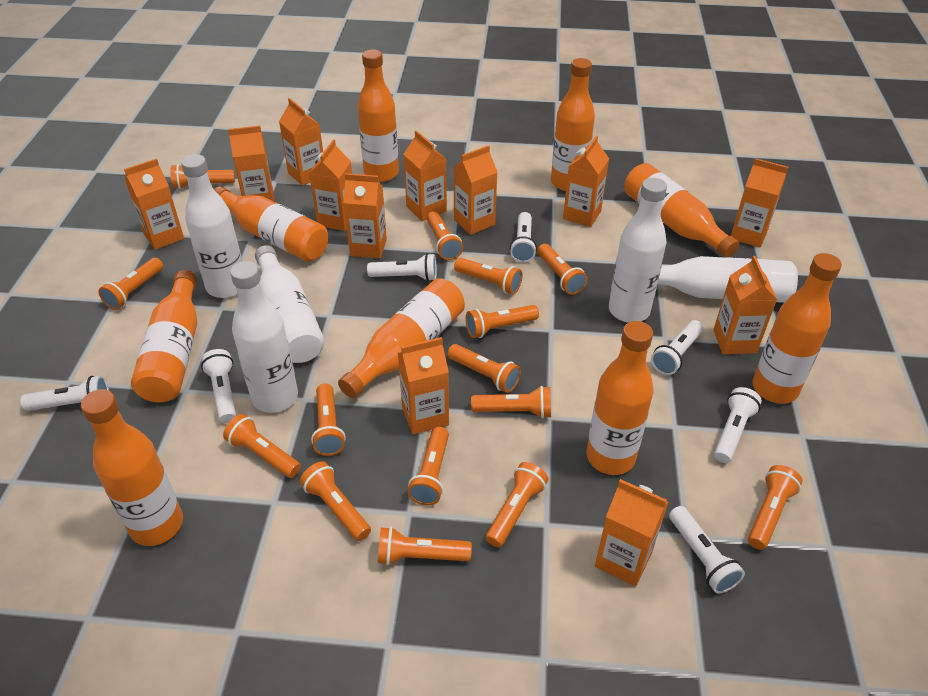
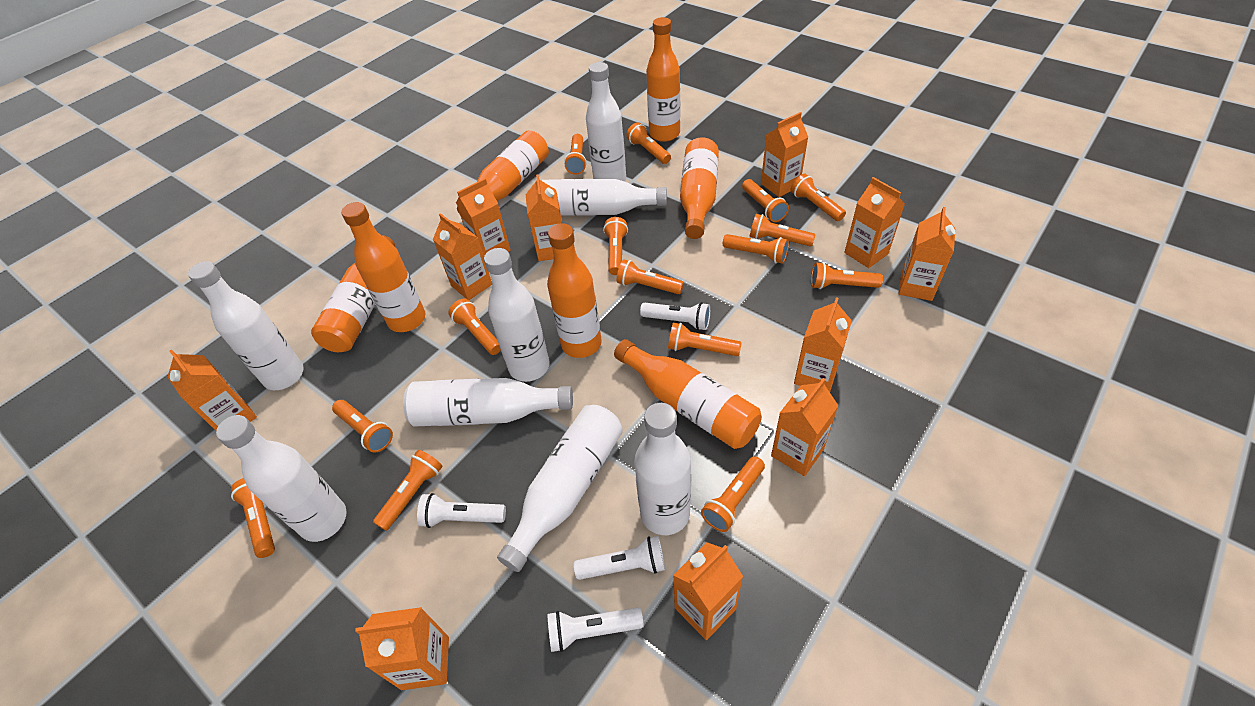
orange bottle: [81,389,183,546] [131,270,197,402] [214,187,328,262] [338,278,465,398] [358,50,399,182] [551,58,595,191] [586,321,654,475] [624,163,740,258] [753,253,842,404] = 9 -> [311,236,395,352] [341,202,425,332] [457,130,549,214] [547,223,602,358] [614,339,762,449] [646,17,680,142] [680,137,719,239] = 7
orange carton: [124,159,184,250] [228,126,274,201] [279,98,323,186] [309,139,352,231] [343,173,387,258] [398,337,449,434] [403,130,447,221] [454,145,497,235] [563,136,609,227] [595,479,668,586] [713,256,777,354] [731,158,788,247] = 12 -> [168,349,257,431] [355,607,449,690] [433,213,492,300] [456,178,511,256] [526,174,562,261] [673,542,743,640] [761,112,808,197] [771,378,838,476] [794,297,852,392] [844,177,905,268] [898,207,956,301] = 11
white bottle: [181,154,242,298] [230,261,298,413] [255,245,325,363] [609,178,667,323] [658,256,798,303] = 5 -> [188,261,304,390] [216,415,347,542] [403,378,573,427] [484,248,550,382] [497,405,623,572] [542,179,667,216] [586,62,626,182] [634,403,691,535] = 8
white flashlight: [20,376,109,411] [201,349,236,423] [367,253,437,281] [510,212,537,262] [651,320,703,375] [669,506,745,593] [714,387,762,463] = 7 -> [417,493,506,528] [547,607,644,652] [574,536,665,580] [640,302,710,330] = 4

